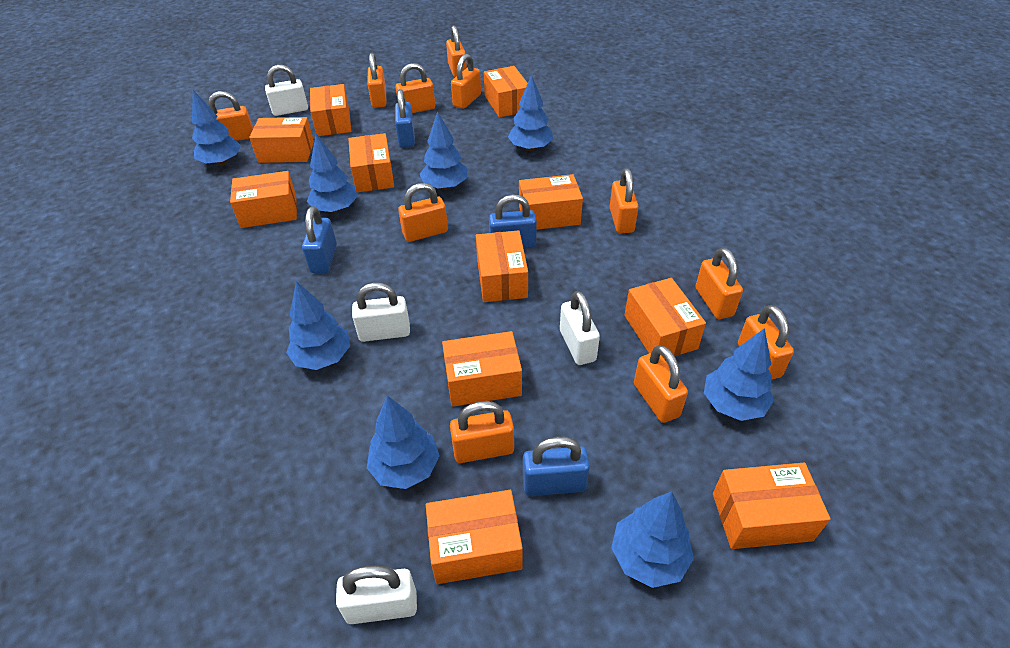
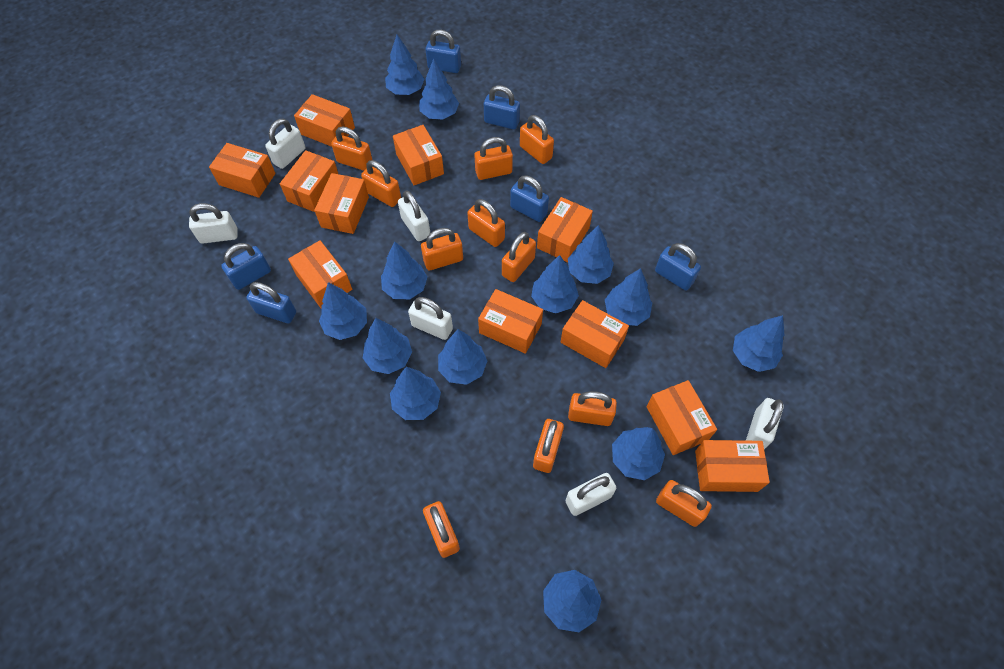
blue padlock: [302,206,337,273] [395,89,415,147] [489,194,537,248] [523,436,590,496] = 4 -> [221,243,271,290] [246,282,296,323] [426,30,461,73] [484,85,520,129] [510,176,549,222] [655,243,701,291] = 6
blue tree: [192,90,241,166] [286,281,350,370] [307,134,358,213] [367,396,440,489] [419,111,468,190] [508,74,553,151] [611,491,694,588] [704,328,774,421] = 8 -> [319,282,367,340] [363,318,412,374] [381,242,427,300] [385,34,424,95] [390,367,441,420] [419,58,459,120] [438,329,487,385] [531,255,579,313] [543,570,601,632] [568,225,614,284] [605,268,652,326] [612,427,665,480] [733,315,784,372] = 13
white padlock: [265,65,308,116] [336,565,417,624] [352,283,410,342] [560,291,600,365] = 4 -> [189,203,238,244] [265,118,305,169] [398,190,430,241] [408,297,453,340] [565,473,616,516] [746,398,784,449] = 6

